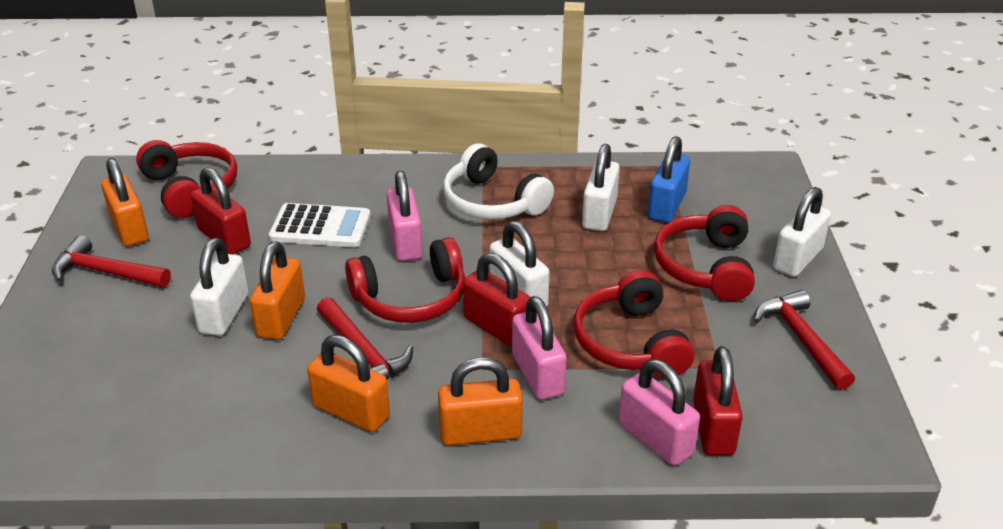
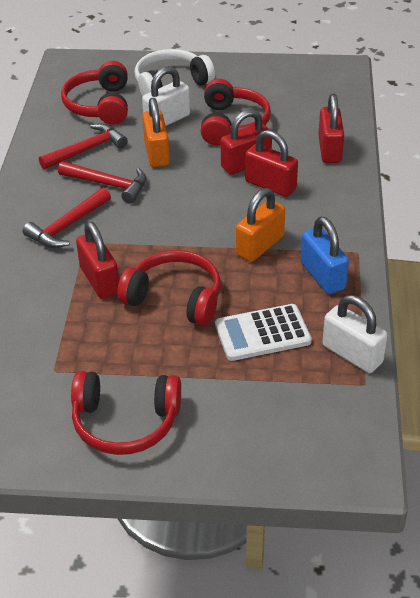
orange padlock: [101,158,149,246] [250,242,305,340] [307,335,390,432] [438,357,523,446] = 4 -> [142,98,170,167] [236,188,285,262] = 2
pink padlock: [387,171,423,261] [512,296,567,400] [619,359,700,466] = 3 -> none = 0
red padlock: [191,167,251,254] [463,253,530,347] [693,346,743,456] = 3 -> [76,221,119,299] [221,109,272,175] [245,130,298,197] [318,94,344,163] = 4
white padlock: [190,238,248,336] [489,221,550,307] [582,144,620,231] [773,187,831,277] = 4 -> [142,66,190,126] [322,295,388,373] = 2

